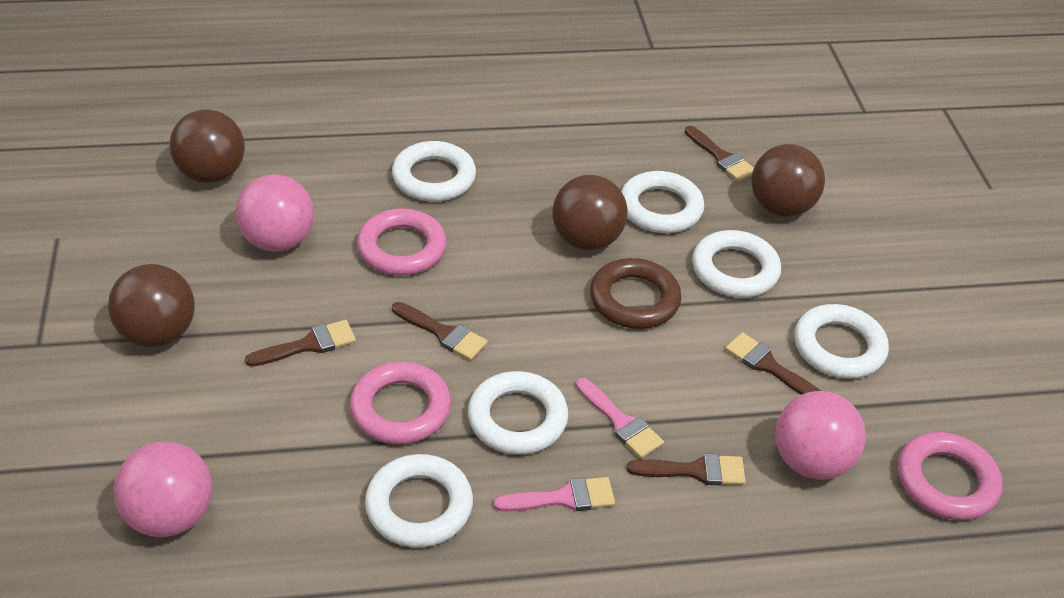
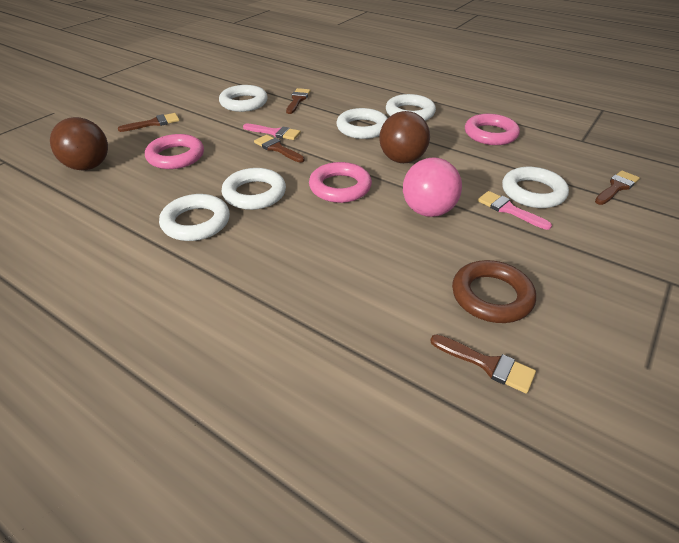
brown ball: [108,264,195,347] [169,109,245,183] [553,175,628,250] [751,144,825,217] = 4 -> [50,117,108,170] [379,111,430,163] = 2
pink ball: [114,442,212,537] [236,175,314,252] [775,391,866,480] = 3 -> [403,158,462,217] = 1

